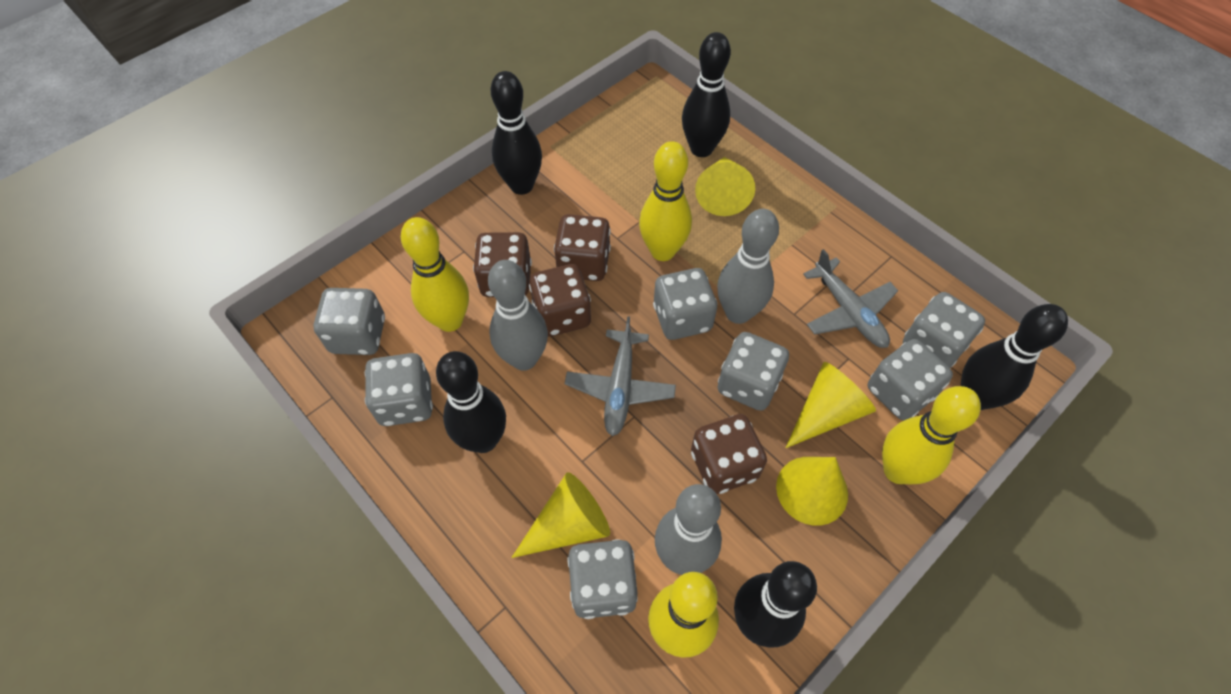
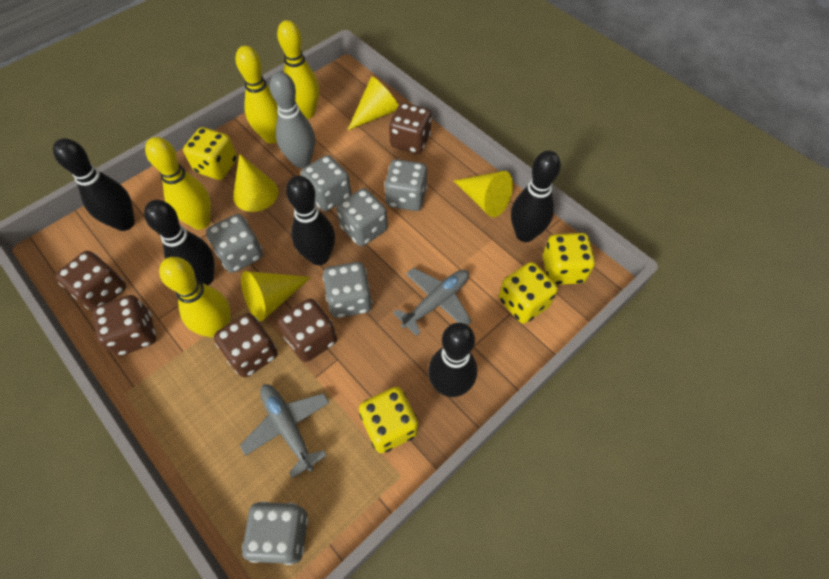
brown dice: [473,232,532,297] [529,264,591,336] [554,214,611,281] [691,414,767,494] = 4 -> [55,251,126,311] [92,295,156,356] [214,313,278,378] [277,298,337,362] [389,103,432,154] = 5
grey bowling pin: [488,260,548,371] [655,484,722,575] [717,209,779,324] = 3 -> [270,72,315,168] = 1
grey dice: [314,288,385,355] [365,353,433,426] [568,539,638,619] [653,268,717,340] [717,332,789,411] [868,339,953,420] [903,292,985,368] = 7 -> [206,214,263,273] [242,501,308,565] [301,155,351,211] [323,262,372,318] [336,188,388,246] [384,159,427,211] = 6
yellow dice: none = 0 -> [183,127,237,180] [359,387,418,453] [499,262,558,324] [543,233,595,285] = 4

